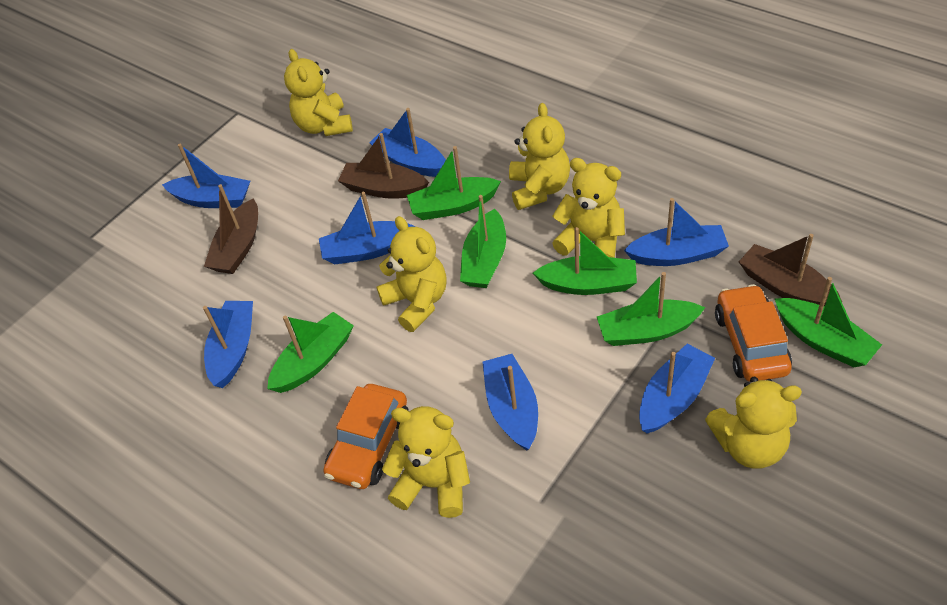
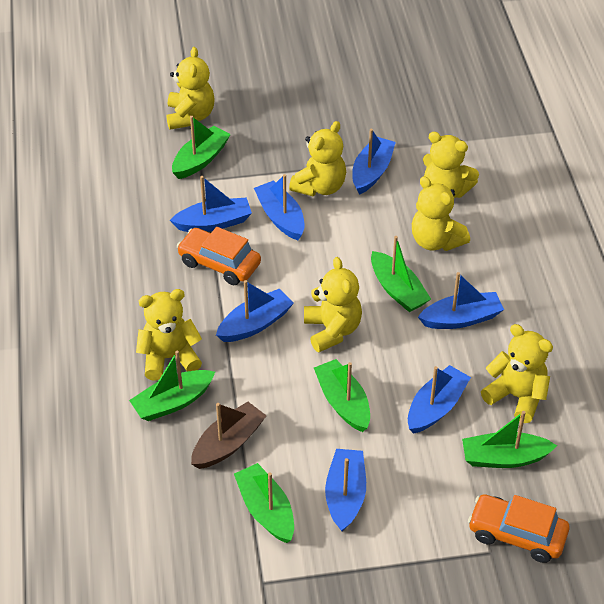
brown boat: [204,184,258,274] [338,133,429,199] [739,234,842,307] = 3 -> [191,402,267,469] = 1
yellow teddy bear: [284,49,353,136] [377,216,447,332] [382,406,470,518] [509,103,570,210] [552,158,625,258] [705,377,802,469] = 6 -> [136,289,202,380] [166,47,215,130] [289,121,346,196] [304,257,362,353] [412,176,470,251] [423,132,479,198] [481,324,553,423] = 7

